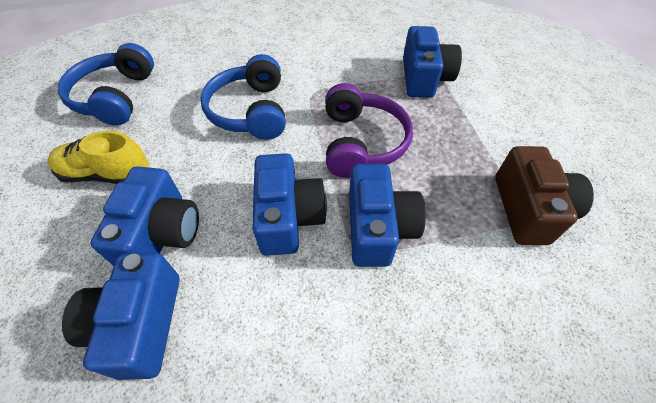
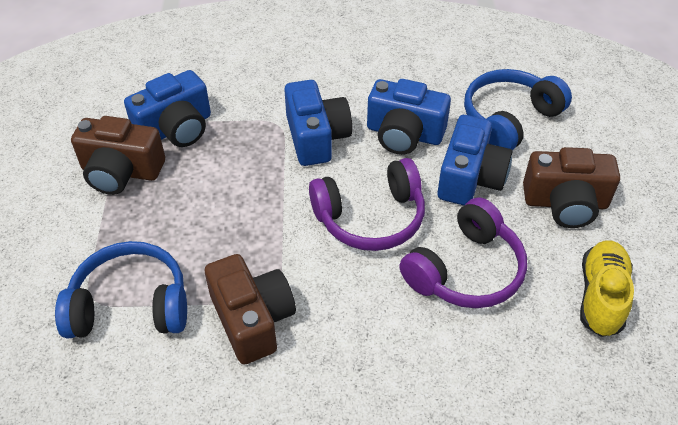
blue camera: [62,253,180,380] [90,166,199,266] [252,153,327,256] [349,164,426,267] [403,26,462,98] = 5 -> [124,70,211,147] [284,80,352,166] [367,79,451,155] [437,115,512,206] = 4
brown camera: [495,146,594,245] = 1 -> [71,116,165,195] [205,254,296,364] [523,147,620,228] = 3
purple headphones: [325,83,413,178] = 1 -> [309,158,425,251] [399,198,527,308] = 2

